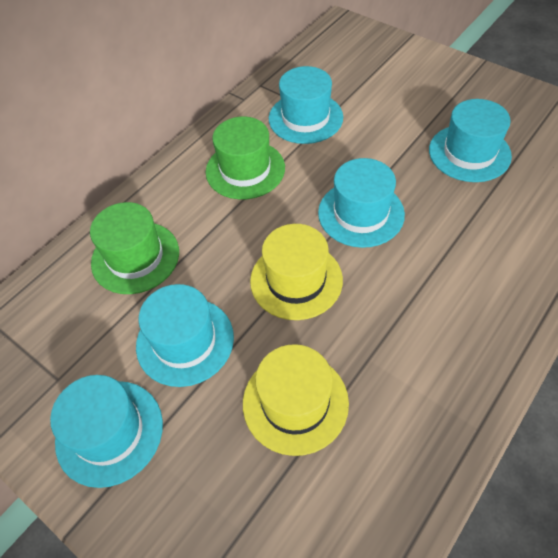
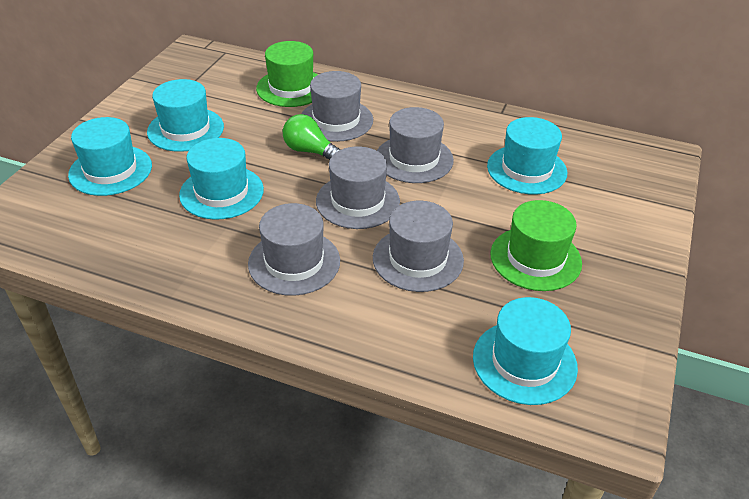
green light bulb: none = 0 -> [283,114,341,160] = 1
grey hat: none = 0 -> [248,203,340,296] [302,71,373,142] [316,146,400,229] [373,201,464,292] [377,107,454,183] = 5
yellow hat: [243,344,349,456] [250,224,343,320] = 2 -> none = 0

